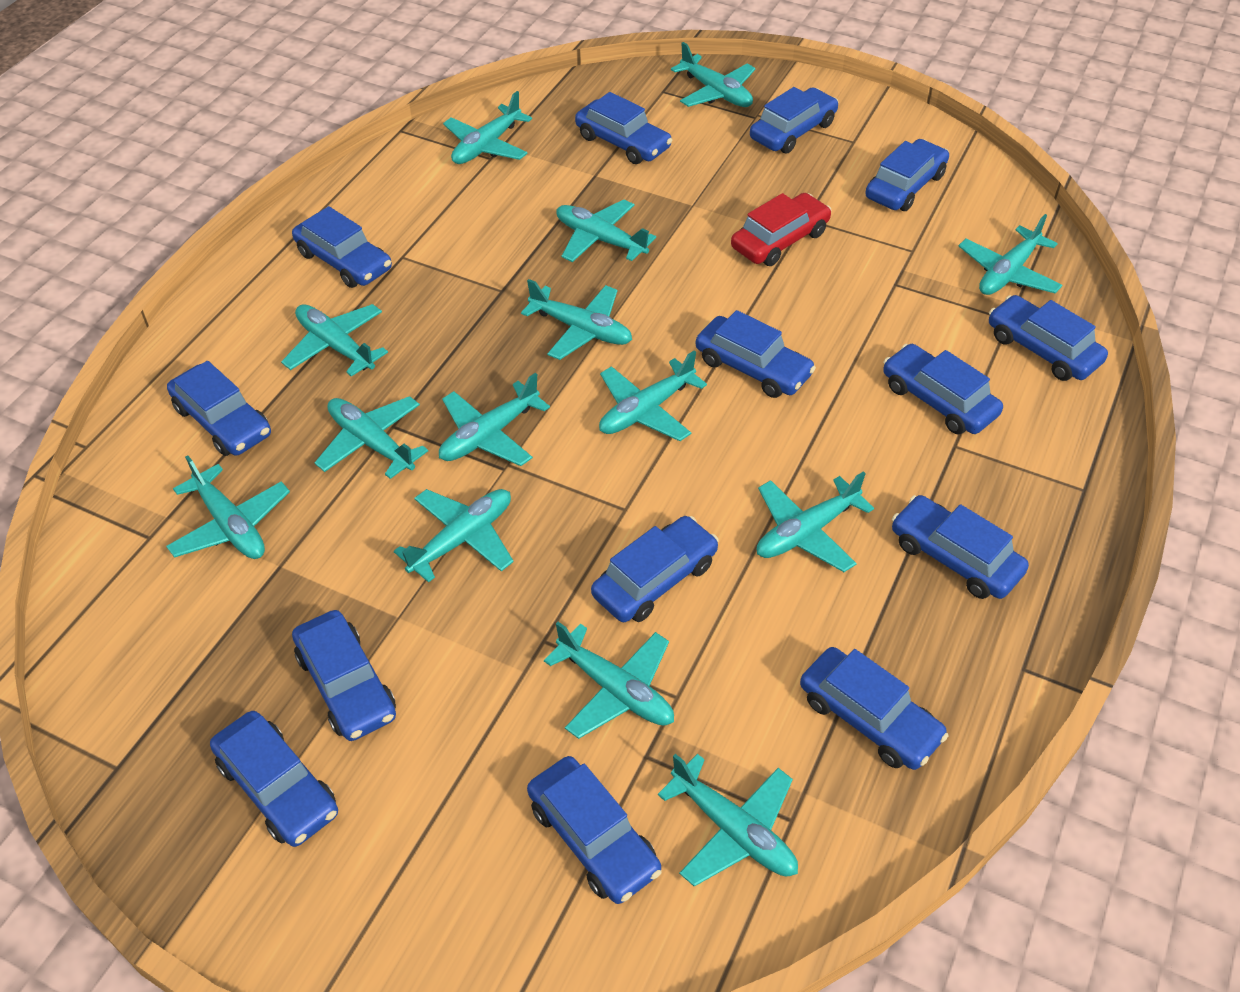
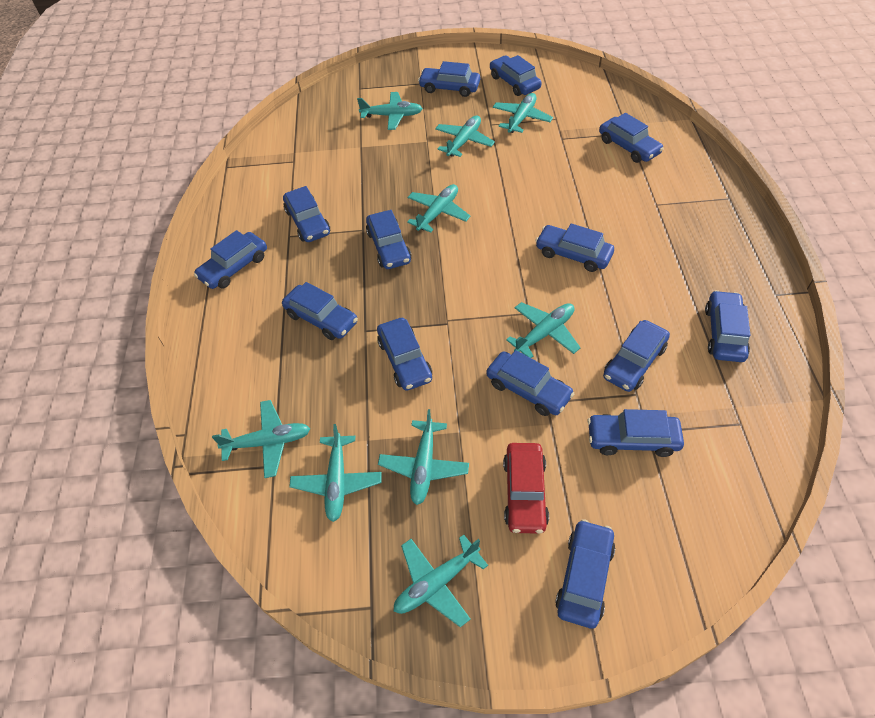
turquoise plane: [166,455,290,559] [281,304,388,377] [314,396,428,479] [394,489,514,583] [439,373,550,466] [443,91,532,164] [521,279,632,360] [544,622,674,739] [556,200,656,262] [599,350,707,441] [658,754,798,886] [671,42,756,107] [757,471,874,572] [959,214,1062,295] = 14 -> [212,400,310,478] [289,424,382,522] [357,92,423,130] [378,409,469,505] [394,535,488,627] [407,184,471,233] [435,115,495,157] [493,93,553,133] [506,302,581,358] = 9

